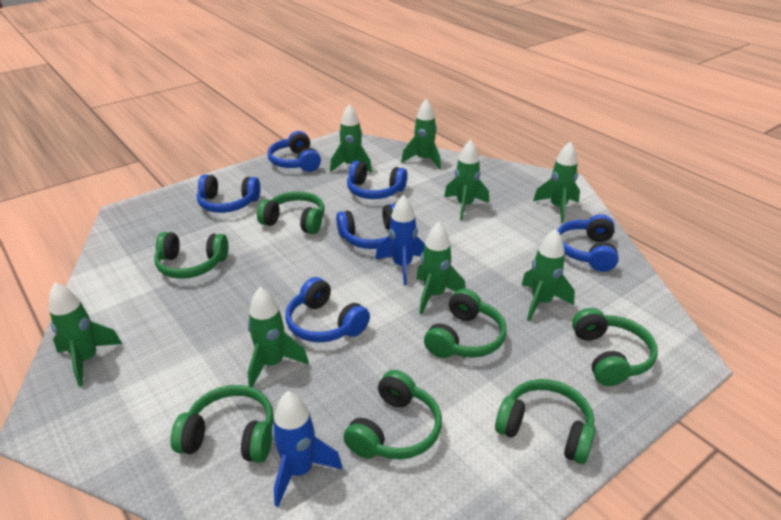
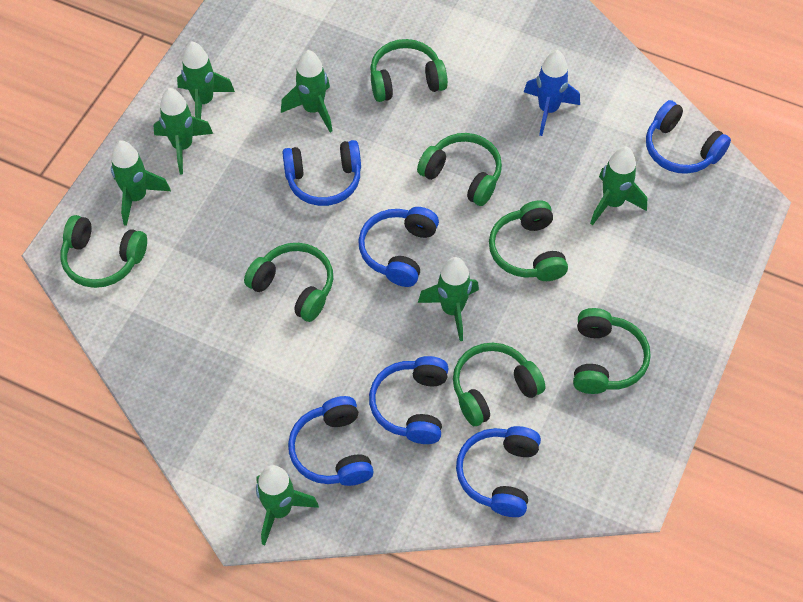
blue rocket: [272,391,342,507] [375,195,425,285] = 2 -> [524,50,580,136] = 1
green rocket: [49,283,122,387] [248,287,309,387] [330,104,372,173] [401,99,441,169] [416,222,466,314] [444,140,489,220] [521,229,575,321] [533,141,580,223] = 8 -> [111,141,171,226] [153,88,213,174] [177,41,235,119] [256,465,319,545] [281,50,333,132] [418,257,479,341] [590,146,647,225] = 7

